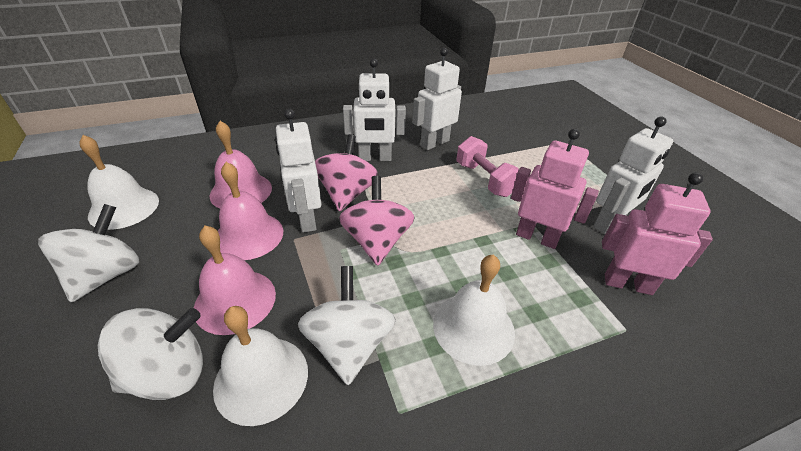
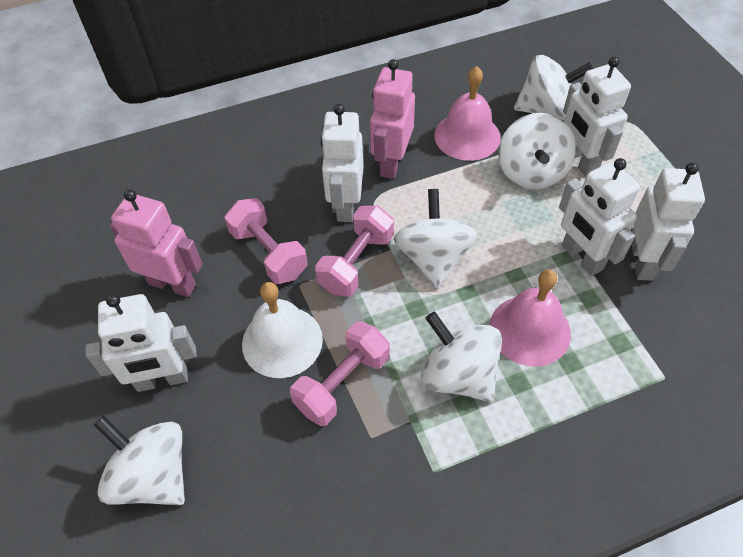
pink bell: [194,225,276,335] [210,121,272,209] [218,162,283,260] = 3 -> [435,66,501,161] [490,269,571,367] = 2
pink dumbbell: [456,136,519,197] = 1 -> [224,198,308,284] [290,322,390,426] [315,206,394,297] = 3
pink spinning top: [315,134,379,211] [339,176,415,266] = 2 -> none = 0
white bell: [79,135,159,230] [213,306,308,426] [433,255,515,366] = 3 -> [242,282,323,378] = 1
white robot: [275,109,321,233] [343,59,406,161] [413,48,462,150] [593,117,673,234] = 4 -> [85,294,197,392] [321,104,363,222] [559,158,640,276] [563,56,631,177] [632,163,705,281] = 5
white spinning top: [38,204,139,302] [98,308,203,400] [298,266,396,385] = 3 -> [94,416,185,505] [394,189,477,289] [421,312,502,402] [499,113,576,190] [514,55,593,120] = 5

